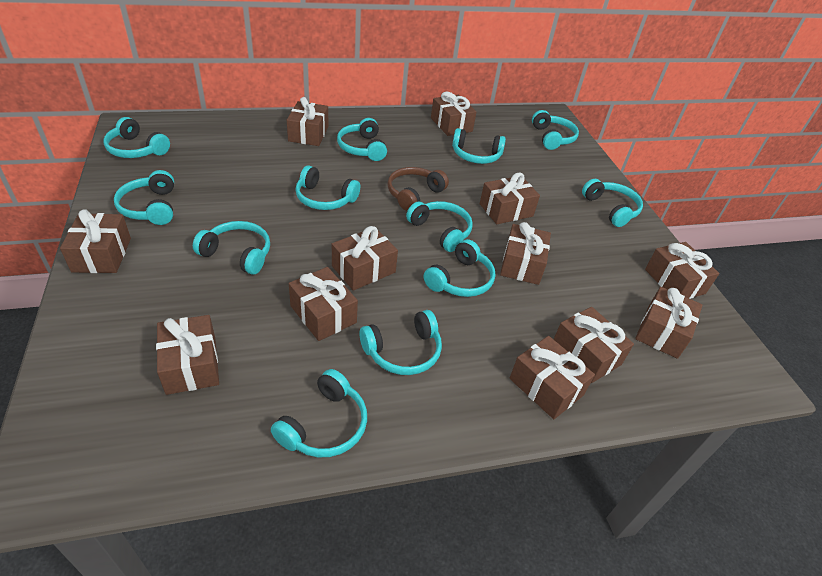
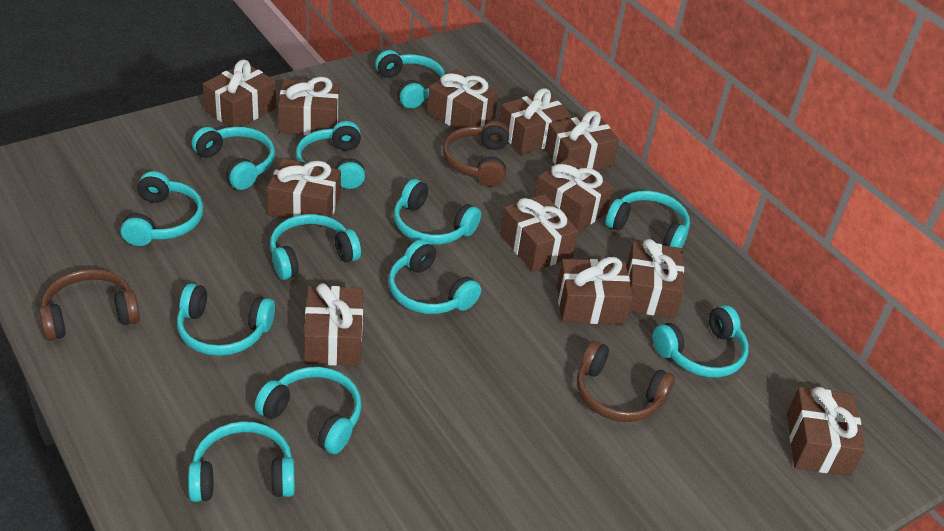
brown headphones: [387,167,449,211] = 1 -> [39,269,140,341] [443,121,509,187] [577,341,675,422] = 3

